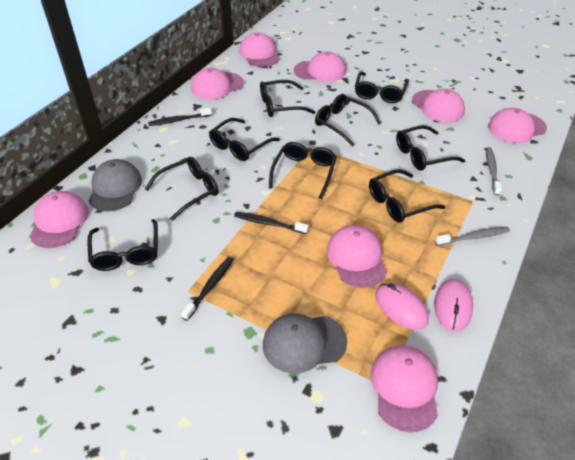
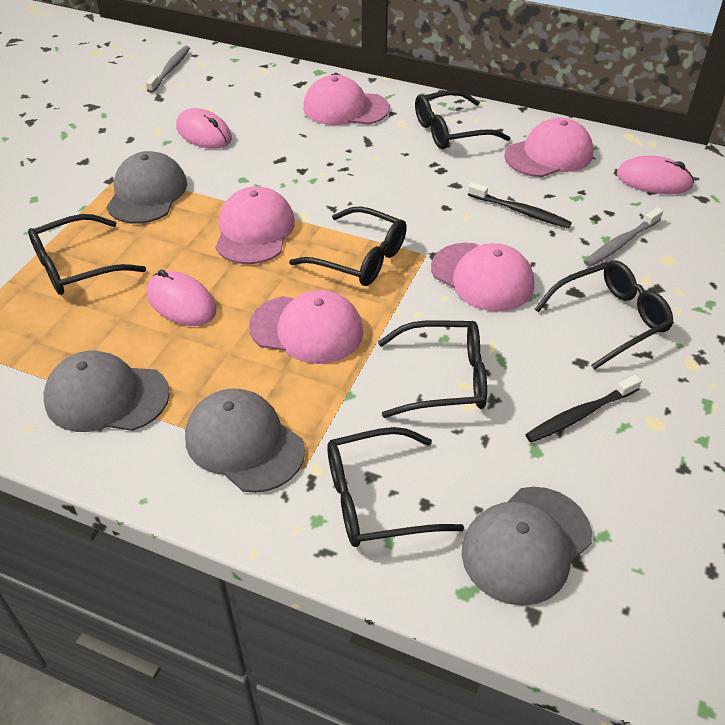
black glasses: [87,219,158,271] [145,157,218,221] [209,118,280,161] [260,80,316,117] [269,142,337,199] [315,94,381,147] [355,72,409,103] [369,169,445,223] [396,125,465,171] = 9 -> [28,214,146,295] [289,206,407,286] [327,427,464,547] [378,320,487,418] [415,90,511,149] [535,260,674,370] = 6
black toothbrush: [148,108,212,126] [181,257,234,321] [234,212,309,234] = 3 -> [468,182,572,228] [525,375,642,443] = 2
grey cap: [89,159,142,211] [263,313,347,373] = 2 -> [44,351,170,432] [106,151,187,224] [185,388,305,493] [462,487,592,606] = 4
pink cap: [29,191,89,248] [191,68,244,100] [239,33,280,67] [294,52,346,82] [327,225,387,288] [370,345,438,432] [412,89,465,122] [488,108,547,143] = 8 -> [215,186,295,264] [249,290,364,364] [303,75,389,125] [431,243,534,311] [504,118,593,177] = 5
pink mouse: [375,283,429,330] [434,279,473,332] = 2 -> [147,269,216,326] [176,108,232,149] [617,156,694,194] = 3

